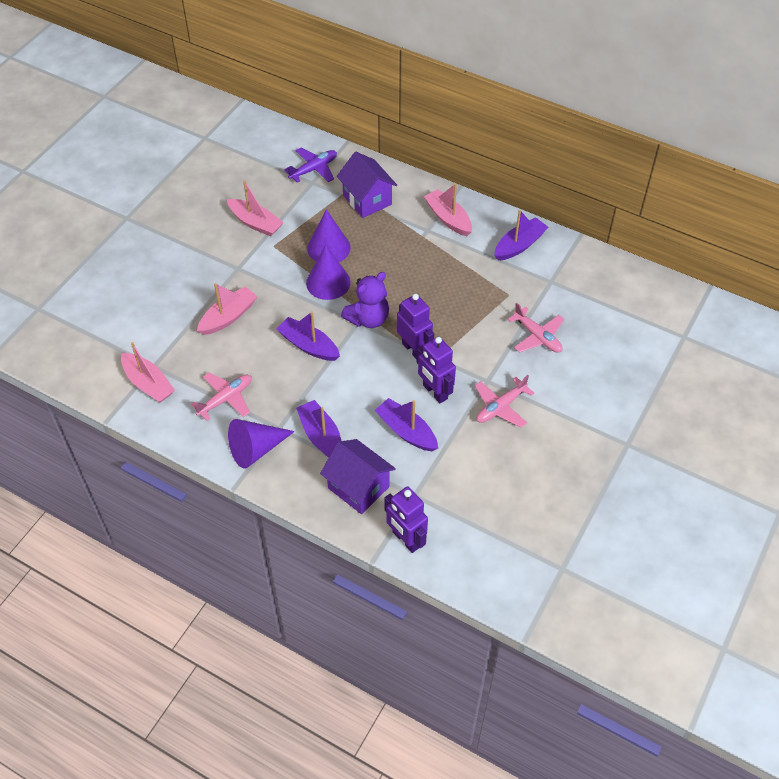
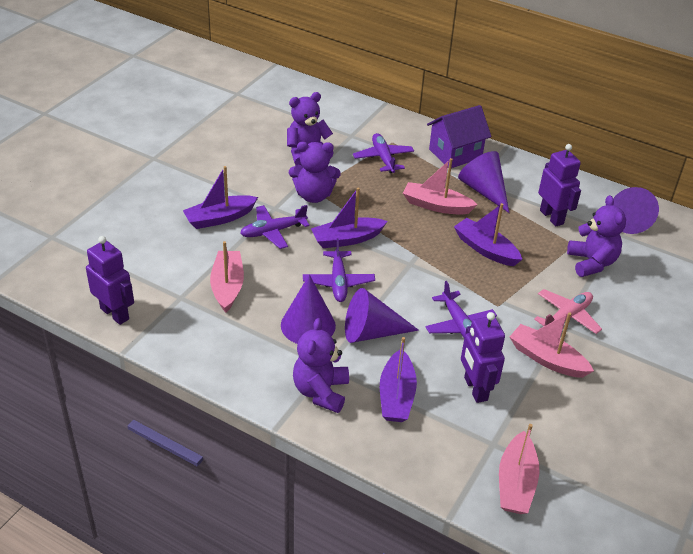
pink plane: [191,372,252,421] [475,375,534,428] [508,303,564,353] = 3 -> [534,289,602,334] = 1
purple cone: [228,419,295,468] [306,245,351,300] [307,209,351,262] = 3 -> [281,274,336,344] [345,288,419,343] [458,151,509,213] [613,187,659,234] = 4
purple house: [320,439,396,514] [337,152,397,218] = 2 -> [427,105,491,168] = 1
purple plane: [284,148,337,183] = 1 -> [240,205,310,249] [303,238,375,302] [353,133,414,173] [425,281,497,338] = 4
purple teddy bear: [341,272,389,328] = 1 -> [287,92,334,165] [289,142,341,203] [293,318,349,413] [567,195,626,277] = 4

